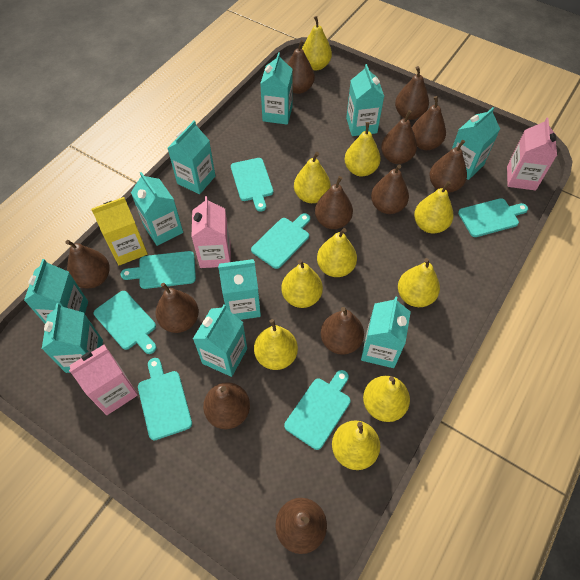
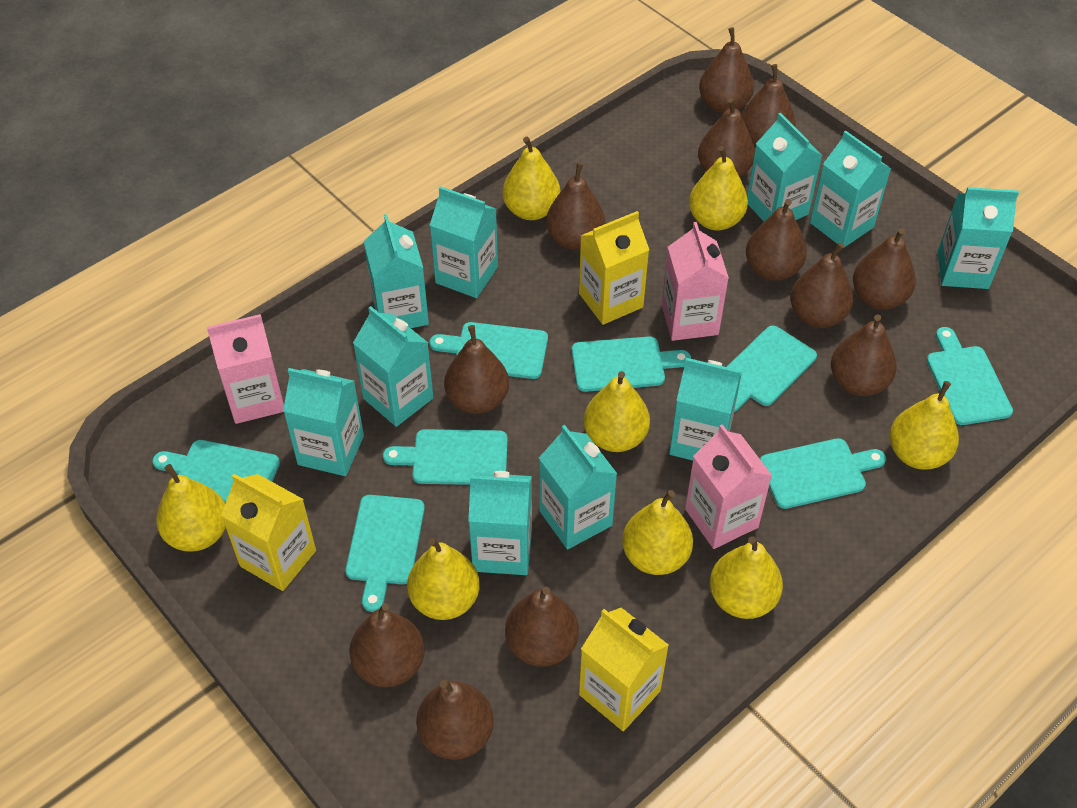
turquoise cutting board: [94,291,157,354] [121,251,196,289] [138,358,192,440] [231,158,273,212] [251,213,310,269] [284,370,351,450] [458,198,528,237] = 7 -> [153,440,280,503] [345,495,425,612] [383,429,508,485] [430,322,548,379] [572,336,691,392] [727,325,817,412] [760,438,886,509] [927,327,1013,425] = 8
yellow carton: [91,197,148,266] = 1 -> [221,474,316,591] [579,211,649,325] [579,608,669,731] = 3
yellow pear: [254,319,298,370] [281,260,323,308] [294,152,331,203] [302,16,332,70] [317,228,357,277] [332,421,380,470] [344,122,381,177] [363,376,410,422] [398,258,440,307] [414,181,454,234] = 10 -> [156,464,226,552] [407,538,480,620] [502,137,560,220] [584,371,650,452] [622,490,693,575] [689,146,748,230] [710,536,783,619] [890,381,959,470] = 8

